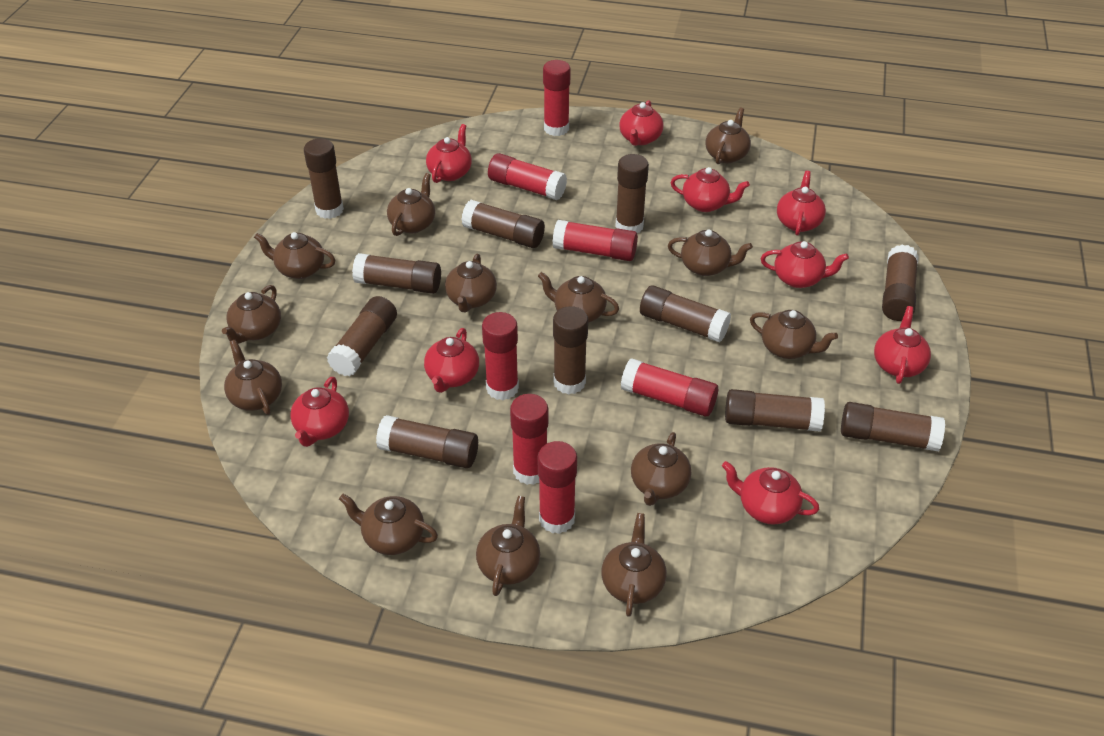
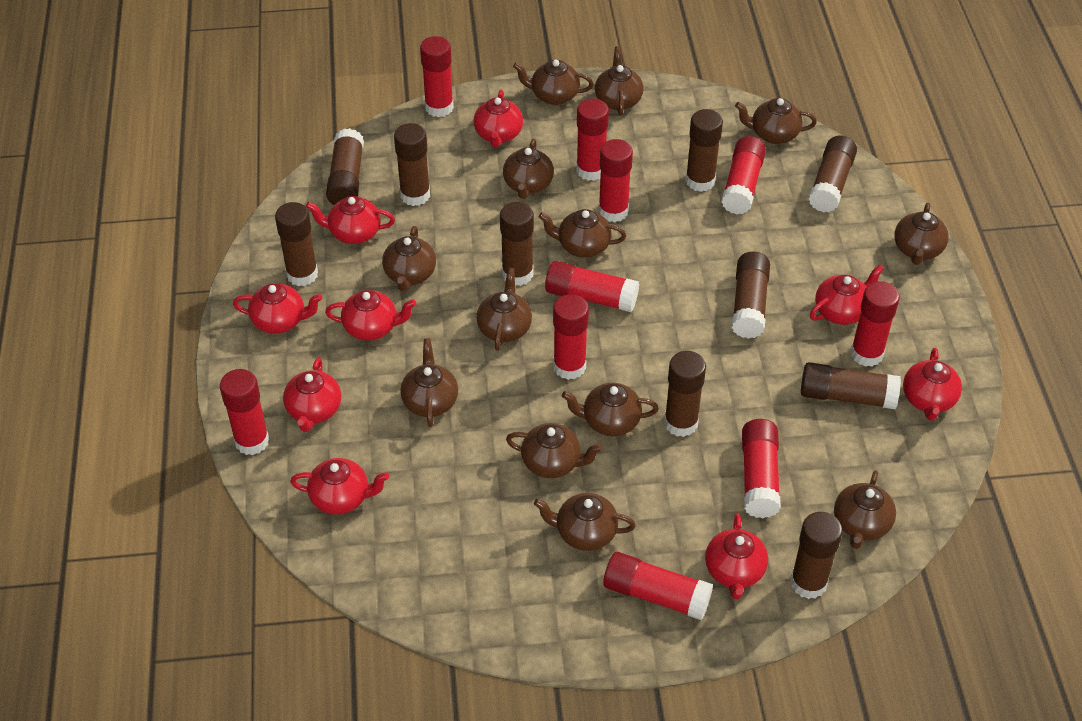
brown glue stick: [304,138,344,219] [327,296,397,376] [352,253,441,294] [376,415,478,468] [461,200,545,248] [553,306,588,394] [615,154,649,233] [640,285,731,342] [725,389,825,432] [841,402,945,451] [882,244,919,321] = 11 -> [275,202,318,286] [326,128,364,205] [394,123,430,206] [500,202,534,286] [664,351,706,437] [685,109,723,192] [732,252,770,339] [790,512,843,599] [801,362,901,409] [809,135,857,213] = 10
red glue stick: [482,312,519,400] [488,153,567,200] [510,394,548,485] [538,441,577,534] [543,60,571,136] [552,220,638,261] [621,359,718,416] = 7 -> [220,369,269,455] [420,36,454,117] [545,261,639,312] [553,294,589,380] [576,99,609,181] [598,139,633,222] [603,552,713,620] [721,136,766,214] [742,419,781,518] [850,281,900,367] = 10

